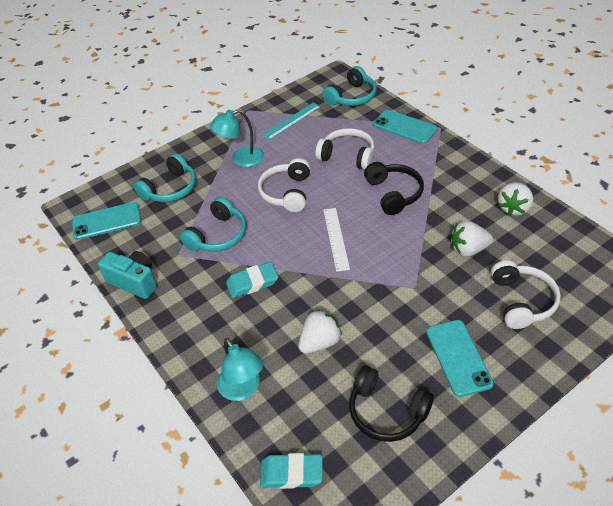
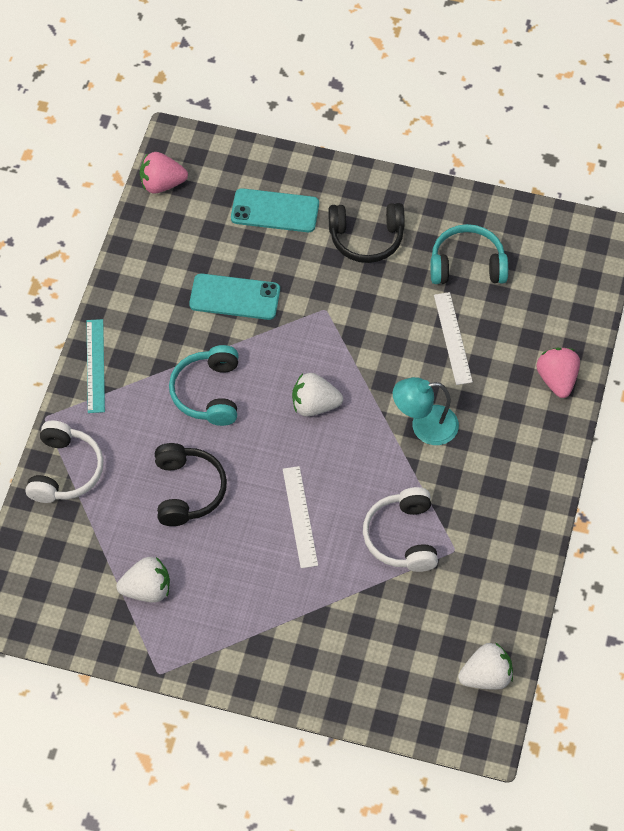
pink strawberry: none = 0 -> [140,152,188,194] [537,348,580,398] = 2
turquoise camera: [98,251,157,299] = 1 -> none = 0
turquoise eraser: [226,262,278,298] [260,453,323,489] = 2 -> none = 0
turquoise headphones: [134,153,196,202] [180,197,246,252] [322,66,377,106] = 3 -> [169,345,239,426] [431,224,508,284] = 2
turquoise lamp: [210,110,264,167] [217,338,263,401] = 2 -> [393,377,459,445] = 1
turquoise phone: [72,202,141,240] [373,110,438,144] [426,320,494,397] = 3 -> [189,273,280,320] [231,188,319,232] = 2
white headphones: [258,158,310,212] [315,128,375,170] [491,260,561,329] = 3 -> [26,420,104,503] [363,487,438,572] = 2
white ruler: [323,208,350,272] = 1 -> [283,466,318,568] [434,292,473,385] = 2

